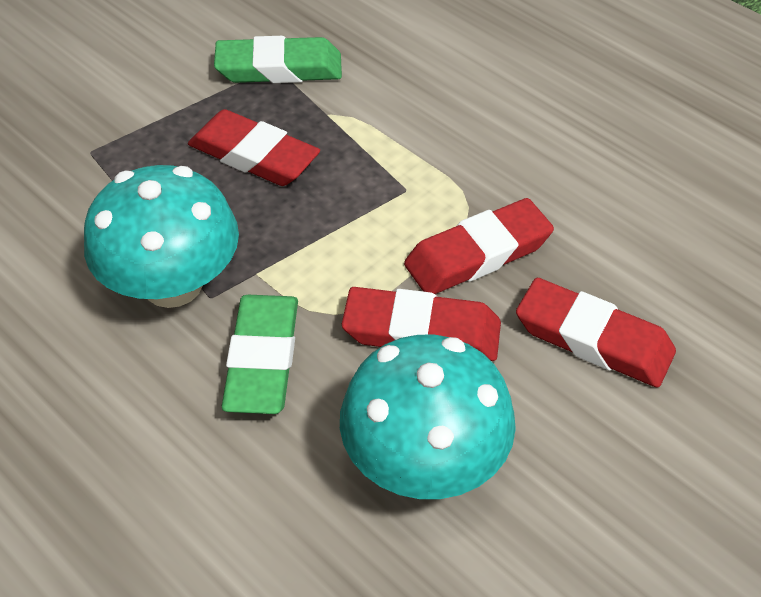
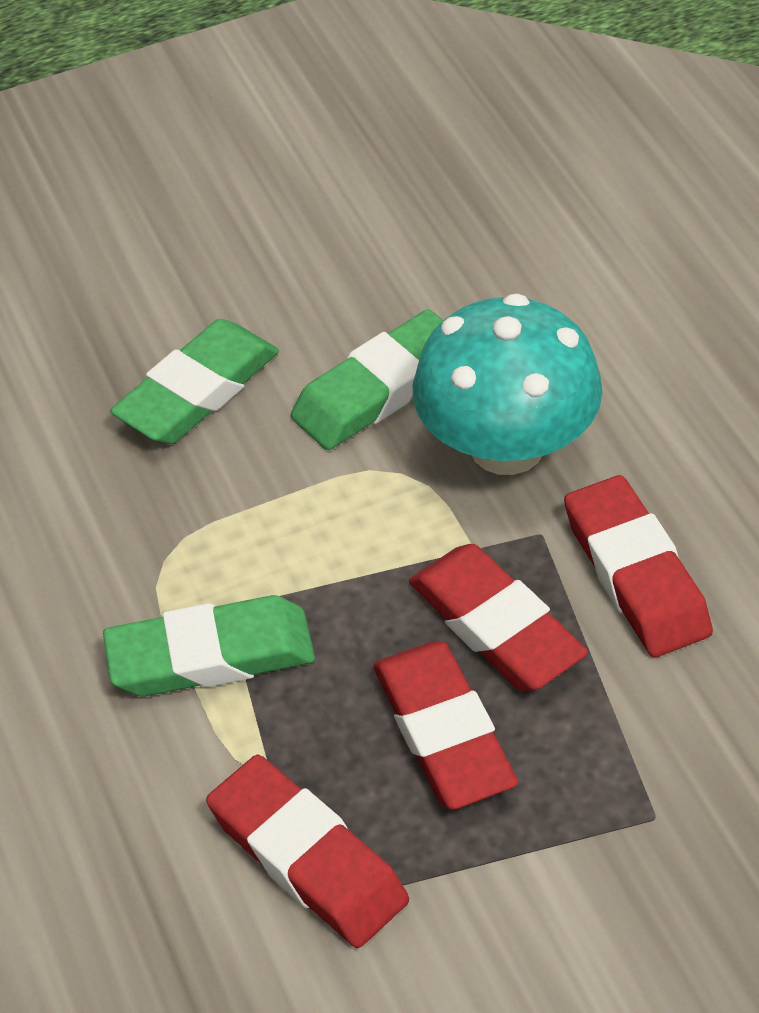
green eraser: [214,36,342,83] [222,295,298,414] = 2 -> [103,595,315,696] [110,319,279,444] [291,309,443,450] = 3
turquoise mushroom: [84,165,239,308] [340,335,516,499] = 2 -> [413,293,603,475] = 1

